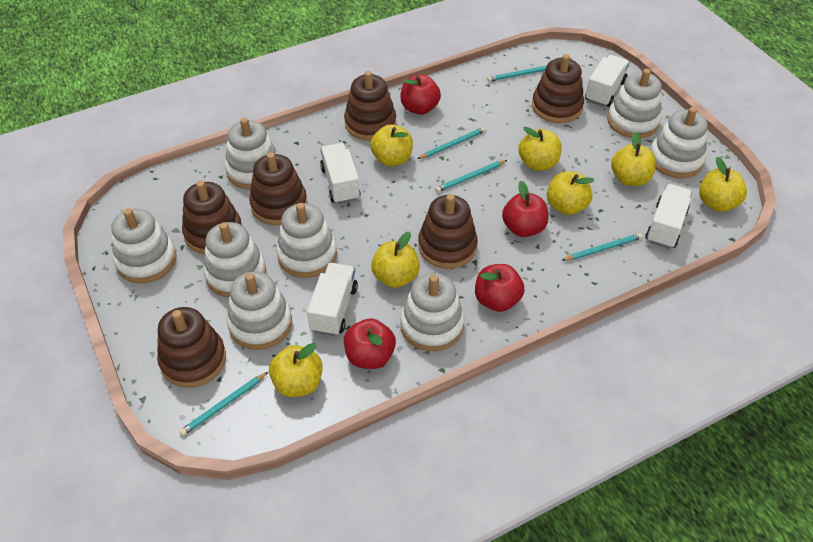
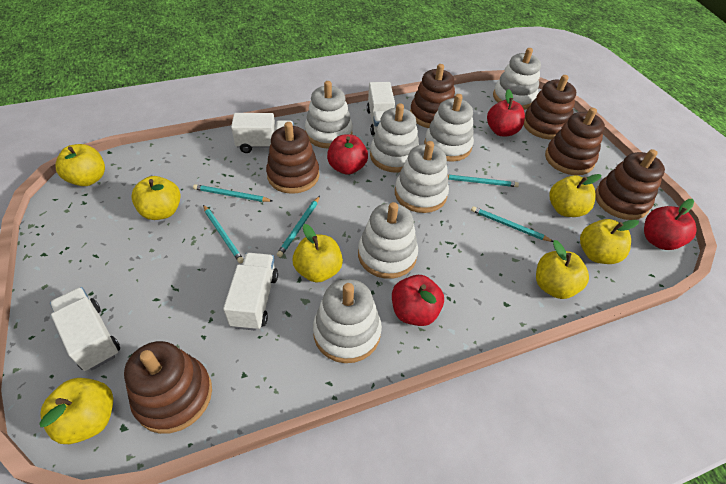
white stacking toy: [112,208,177,283] [203,222,266,297] [225,118,278,190] [227,271,292,350] [276,203,337,278] [400,273,464,351] [607,69,662,138] [650,107,708,178] = 8 -> [305,81,353,149] [313,279,382,363] [358,202,418,279] [370,103,419,173] [395,141,449,213] [424,94,474,161] [493,48,541,110] = 7

